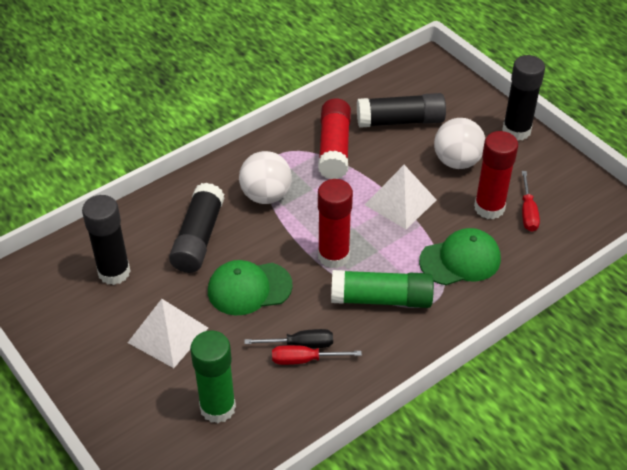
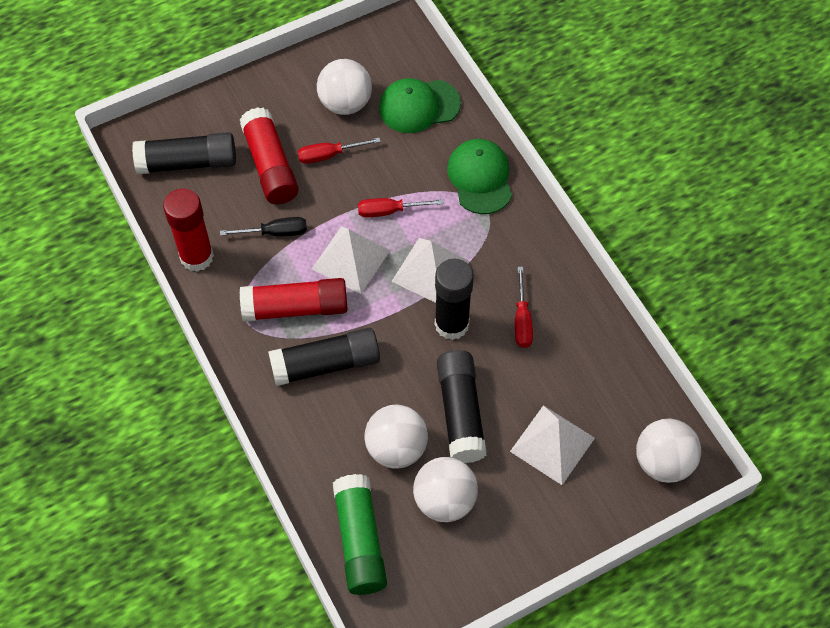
green glue stick: [190,330,236,423] [331,270,434,308] = 2 -> [333,474,387,595] = 1
red screwdriver: [272,345,362,365] [522,171,540,232] = 2 -> [298,138,381,164] [358,198,444,218] [515,267,533,348] = 3
white ball: [239,151,292,204] [434,118,485,169] = 2 -> [317,59,372,115] [364,405,428,469] [413,457,478,522] [636,418,701,483] = 4
white pyramid: [128,299,208,368] [365,165,437,229] = 2 -> [312,226,390,294] [391,238,470,303] [510,405,595,485] = 3

